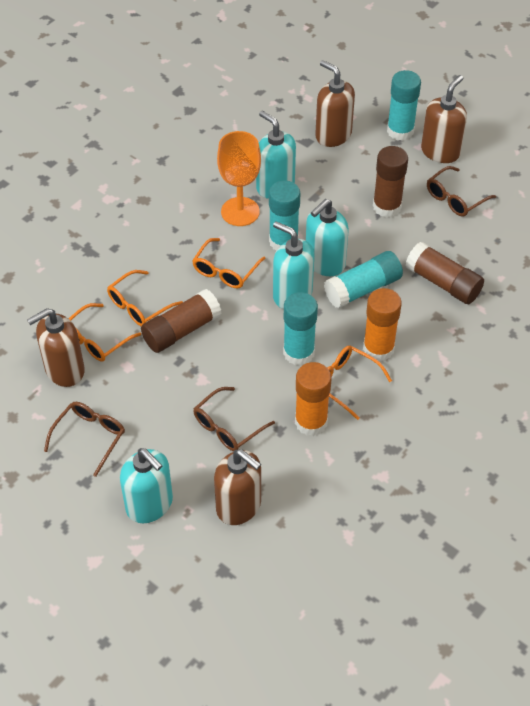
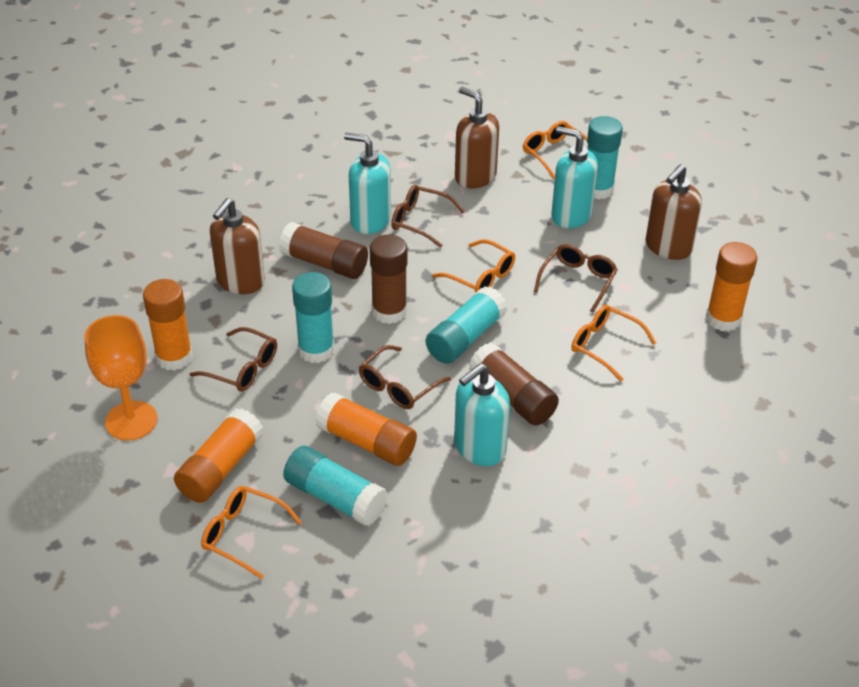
brown glasses: [44,402,125,477] [193,387,275,451] [427,166,496,216] = 3 -> [190,327,277,392] [359,345,451,409] [391,185,465,248] [534,244,618,313] = 4
brown soap dispenser: [27,308,85,387] [214,449,261,525] [315,60,355,147] [421,75,467,163] = 4 -> [210,198,265,294] [455,87,499,189] [646,164,702,260] = 3
orange glue stick: [295,362,331,436] [363,288,402,362] = 2 -> [143,279,193,371] [174,408,264,503] [315,392,417,466] [706,242,757,331] = 4
turquoise soap dispenser: [120,448,173,523] [256,110,296,199] [273,221,314,309] [306,199,349,276] = 4 -> [344,133,391,234] [454,363,510,466] [551,126,598,229] = 3

